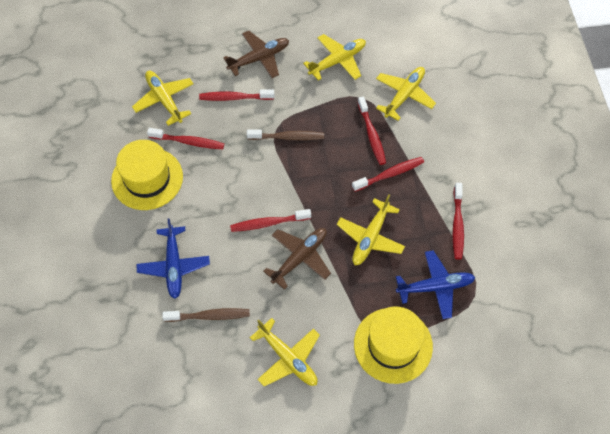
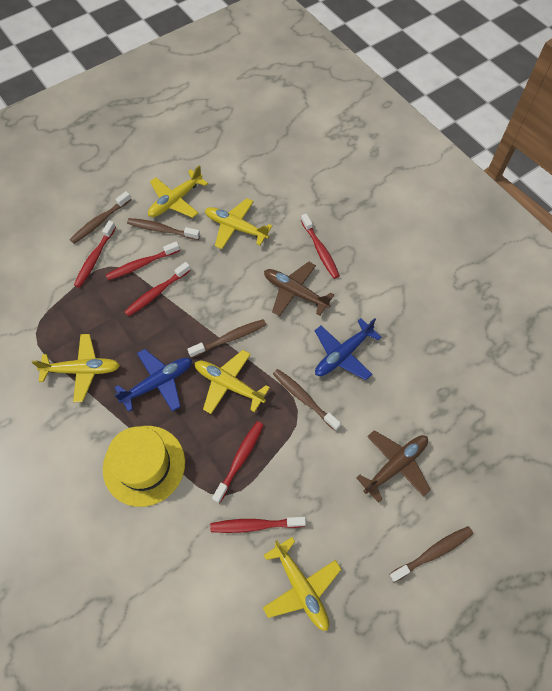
brown toothbrush: [162,308,250,322] [247,129,324,140] = 2 -> [70,191,132,244] [127,218,200,240] [188,319,266,358] [273,369,341,431] [389,526,473,582] = 5
yellow hat: [111,140,183,210] [354,307,433,384] = 2 -> [103,426,185,507] = 1

